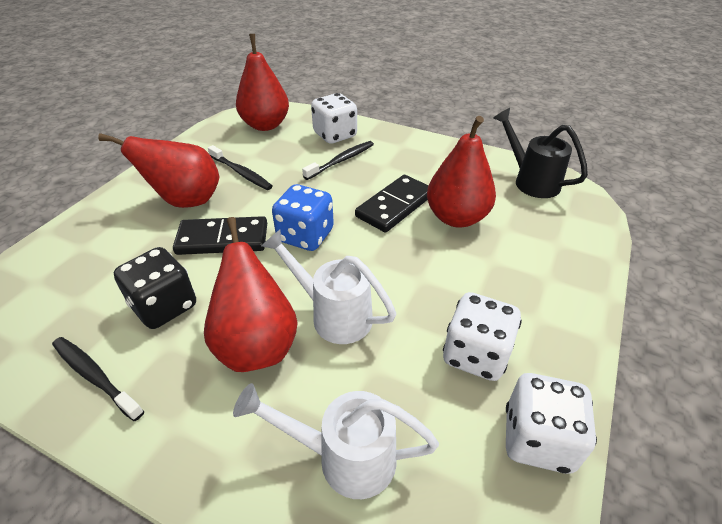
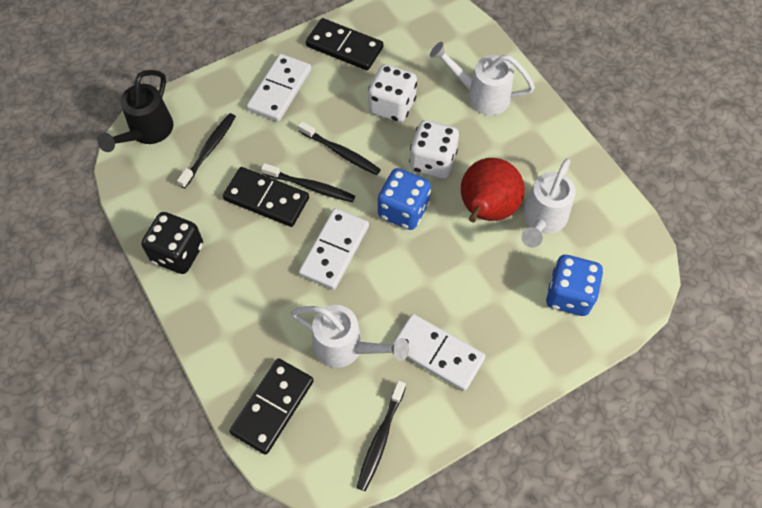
black domino: [173,216,267,255] [355,175,429,233] = 2 -> [223,167,309,227] [229,358,314,455] [306,18,383,70] = 3
black toothbrush: [52,337,144,421] [208,145,273,190] [302,141,374,180] = 3 -> [177,113,236,189] [261,163,355,202] [298,121,381,175] [357,381,406,491] = 4
blue dice: [272,184,334,251] = 1 -> [378,168,431,230] [546,255,603,316] = 2
red pear: [98,133,219,208] [204,217,298,372] [236,34,289,131] [427,116,496,228] = 4 -> [461,158,525,222] = 1
white dice: [311,93,357,144] [443,292,522,381] [506,373,597,474] = 3 -> [368,64,417,122] [409,120,459,178] = 2
white domino: none = 0 -> [247,54,311,122] [299,208,369,290] [392,314,486,391] = 3
white watering can: [233,383,439,499] [261,229,396,344] = 2 -> [291,305,409,368] [430,42,535,115] [521,159,576,248] = 3

